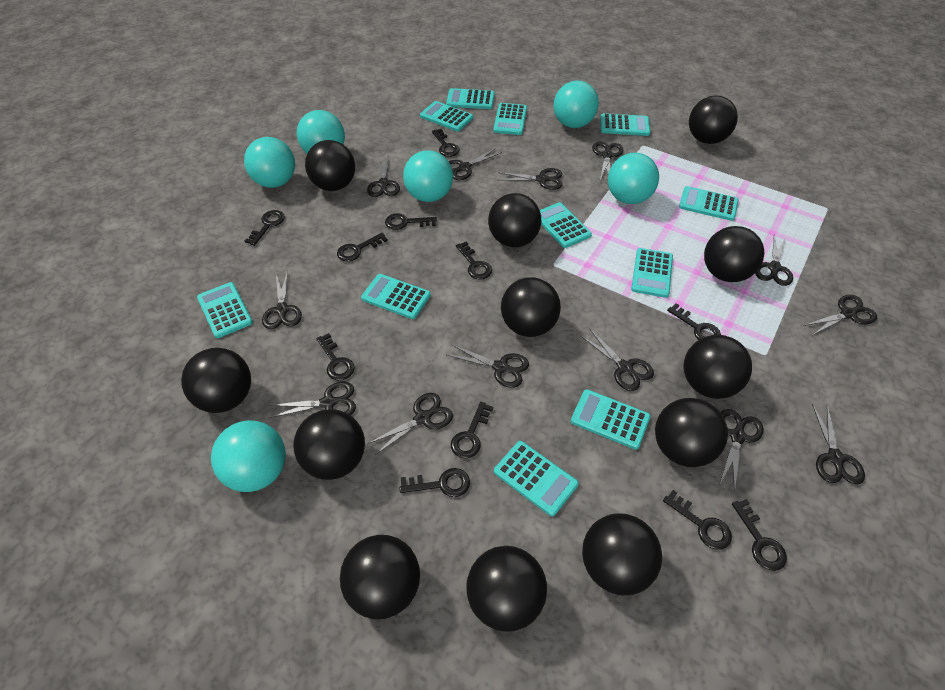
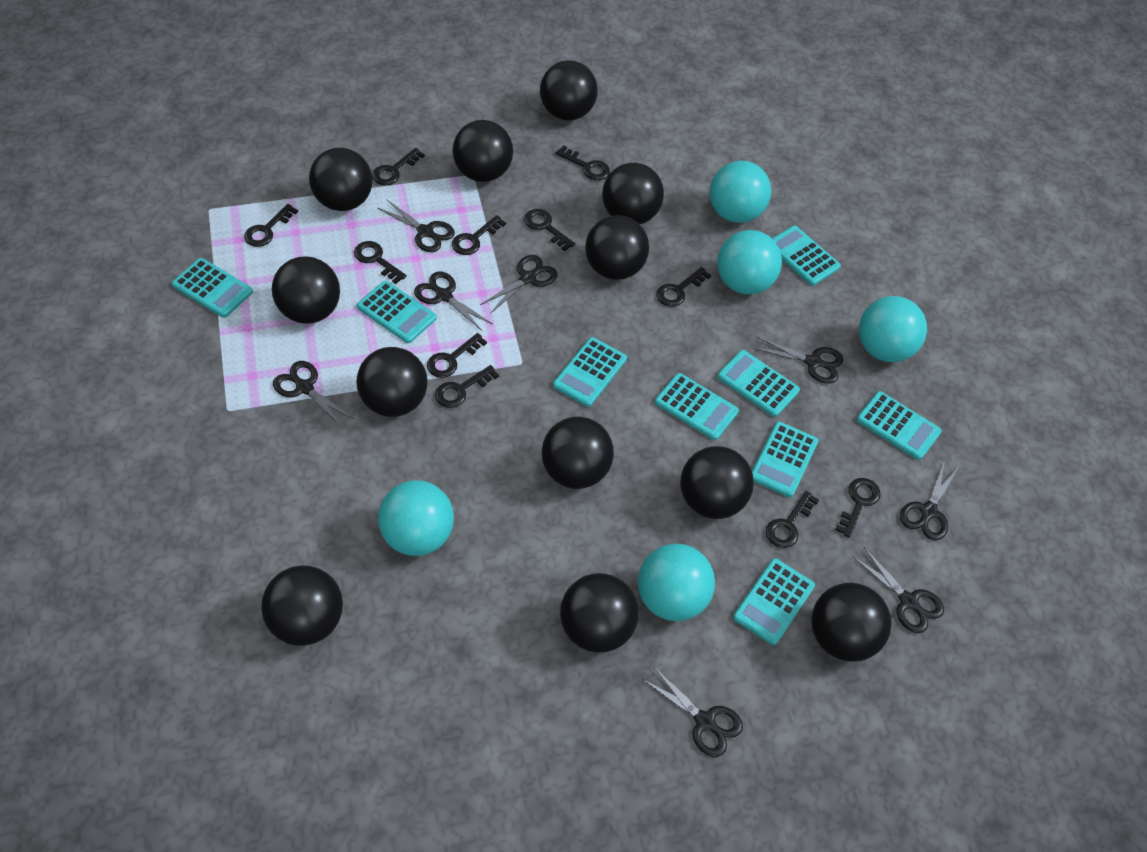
black scissors: [262,270,302,329] [268,382,356,418] [367,156,400,197] [367,393,453,455] [447,344,529,388] [448,148,502,180] [498,168,563,190] [580,329,654,391] [592,141,623,180] [720,409,763,491] [755,234,793,286] [803,295,877,335] [812,404,865,484] = 13 -> [273,361,354,428] [378,199,455,252] [414,272,492,332] [480,255,557,314] [642,666,743,757] [753,337,843,384] [852,547,944,633] [900,460,958,540] = 8
turquoise ball: [211,420,286,492] [244,137,295,188] [297,110,345,153] [403,150,453,202] [553,81,599,128] [608,153,659,204] = 6 -> [378,480,454,556] [638,544,715,621] [709,161,771,223] [717,230,782,295] [859,296,927,362] = 5
turquoise calculator: [197,282,253,338] [361,274,431,319] [420,101,473,131] [446,88,494,109] [493,103,527,135] [494,441,579,516] [540,202,592,248] [571,389,651,450] [600,113,650,136] [631,248,673,298] [679,186,739,221] = 11 -> [172,258,253,318] [357,281,437,343] [553,337,627,407] [655,373,739,440] [717,350,800,417] [733,558,815,645] [752,422,819,497] [772,226,841,286] [857,391,942,460] = 9

